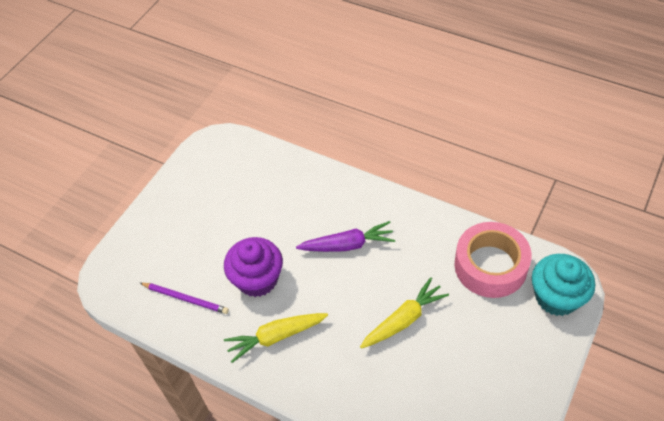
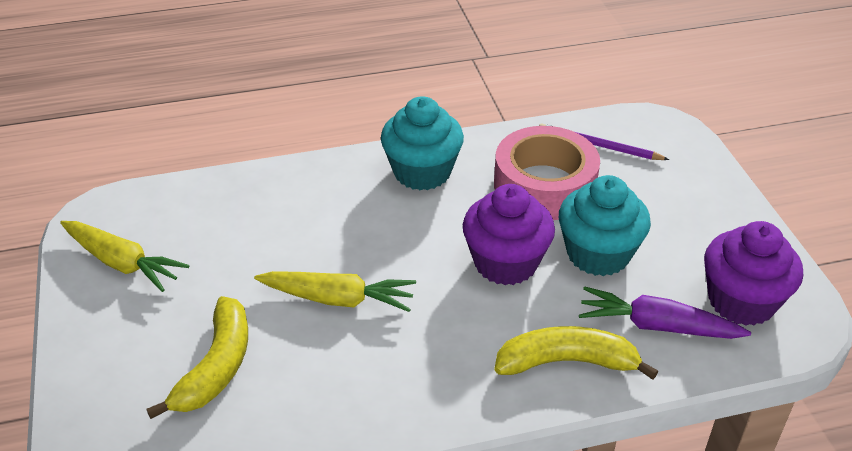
purple cupcake: [224,237,283,297] = 1 -> [463,184,555,285] [704,221,803,326] = 2
turquoise cupcake: [532,254,595,316] = 1 -> [381,96,464,190] [559,175,651,276] = 2
yellow banana: none = 0 -> [146,296,248,419] [494,326,658,380] = 2

